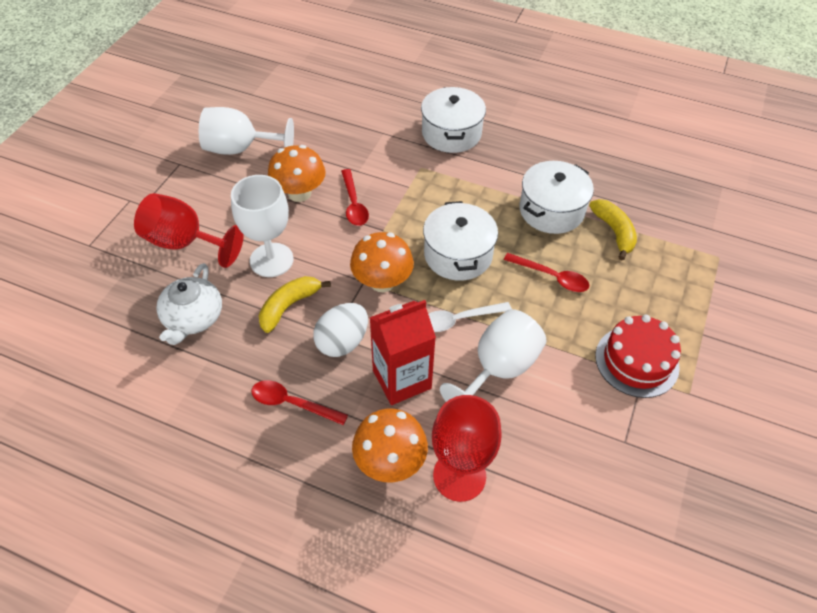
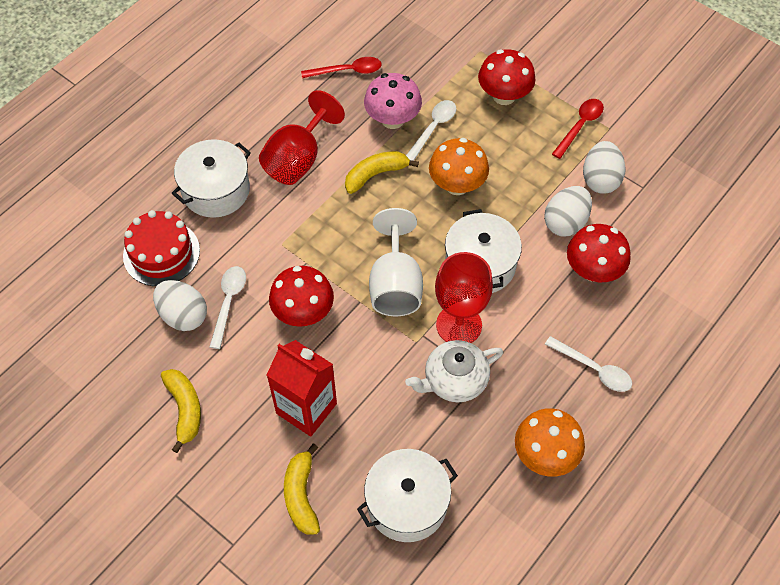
orange mushroom: [268,145,326,202] [350,232,414,292] [352,409,428,482] = 3 -> [429,138,489,195] [515,408,585,477] = 2
pink mushroom: none = 0 -> [364,73,422,129] = 1
red mushroom: none = 0 -> [269,266,334,327] [478,49,535,105] [567,224,631,282] = 3
red spoon: [251,380,348,425] [341,169,369,226] [504,253,589,292] = 3 -> [301,57,382,78] [552,99,604,159] = 2
white egg: [313,303,368,357] = 1 -> [153,280,207,331] [544,186,592,236] [583,141,626,194] = 3
white goblet: [199,107,294,155] [231,175,294,277] [440,309,546,402] = 3 -> [369,208,423,316] = 1
white spoon: [428,302,512,332] = 1 -> [209,266,246,349] [406,100,456,161] [545,336,632,392] = 3
yellow banana: [259,276,331,333] [589,199,637,261] = 2 -> [161,369,201,453] [284,444,320,535] [345,151,419,194] = 3

